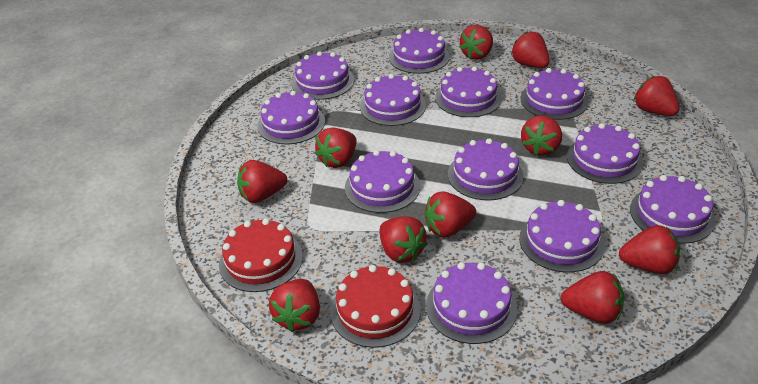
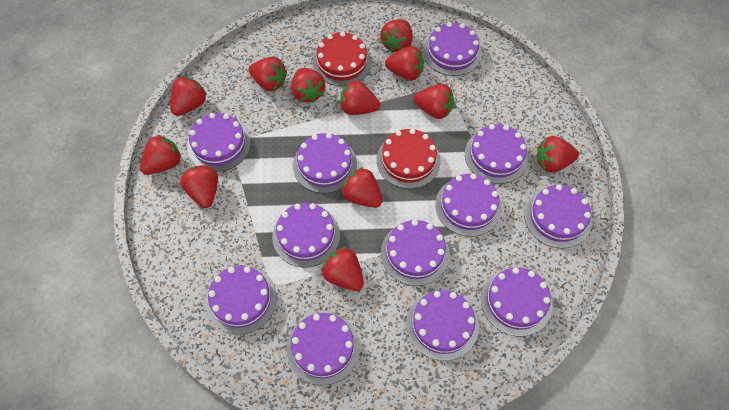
red strawberry: [237,160,287,203] [269,279,320,332] [315,128,357,168] [380,217,427,263] [424,191,476,238] [459,25,493,60] [511,31,549,68] [521,116,562,156] [561,271,624,324] [619,225,680,274] [634,76,679,116] = 11 -> [140,135,181,175] [170,76,207,116] [180,165,218,208] [249,57,287,91] [292,68,325,103] [321,247,364,291] [340,80,380,115] [341,167,382,208] [381,19,413,53] [385,46,424,80] [414,84,454,119] [537,136,579,173] = 12

